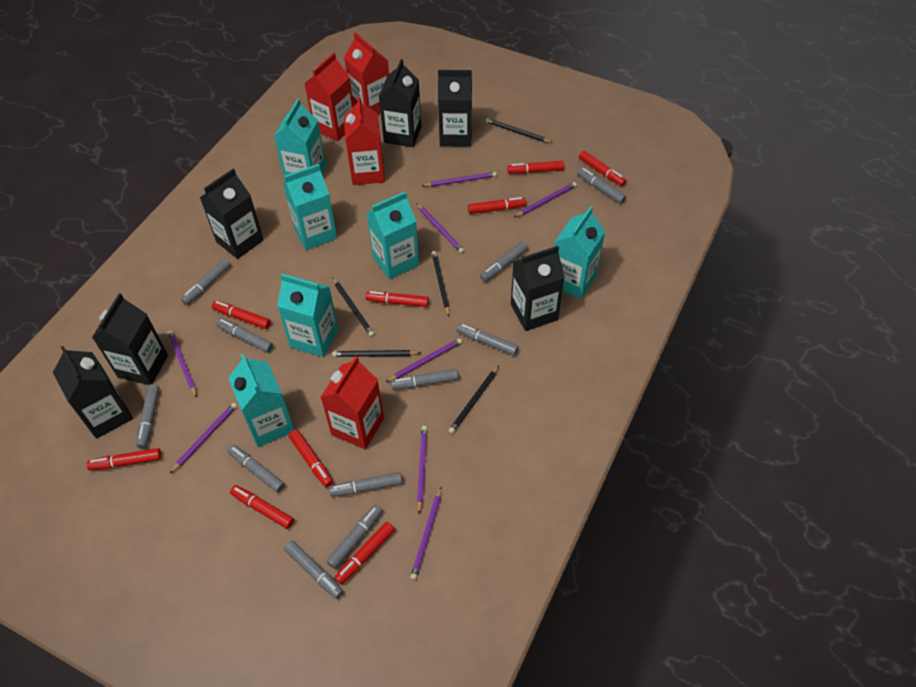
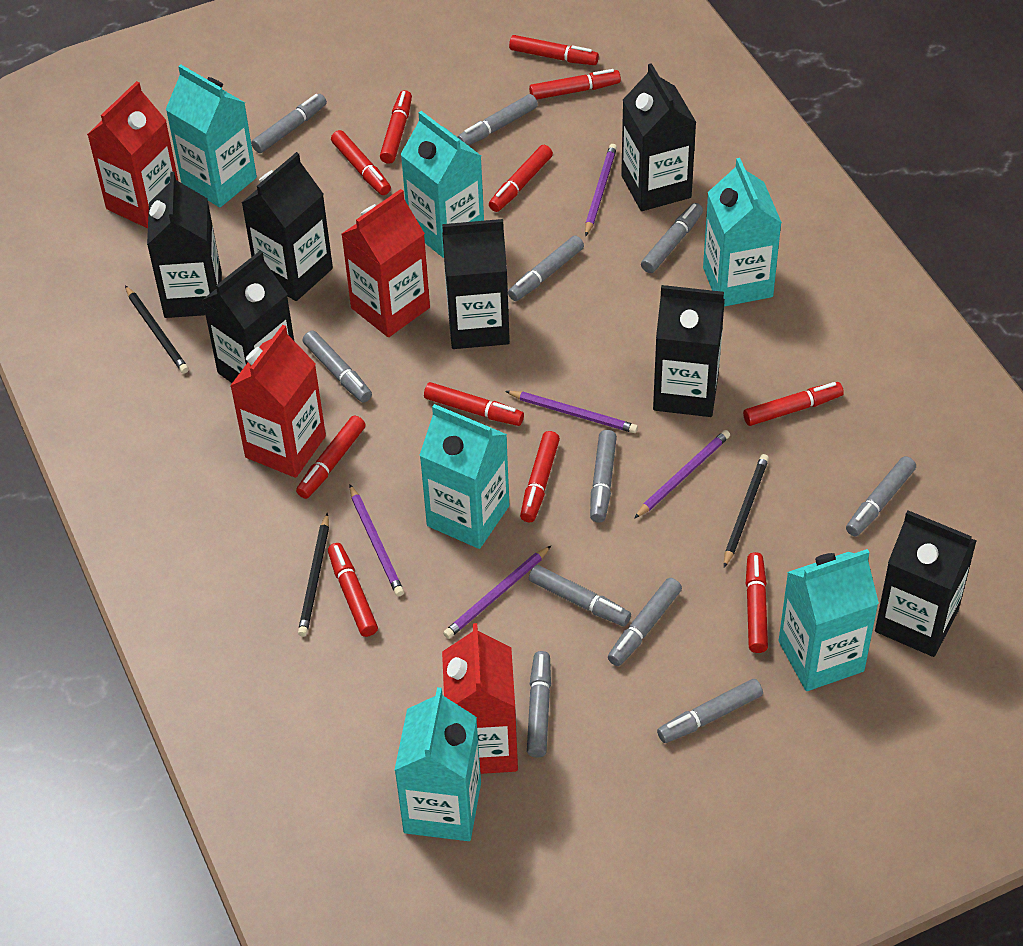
black carton: [53,346,133,439] [92,293,168,385] [200,169,264,259] [379,59,422,147] [438,70,472,147] [511,246,565,331] = 6 -> [147,172,222,318] [202,251,294,383] [242,152,333,301] [442,219,510,349] [621,63,697,211] [653,285,725,417] [875,510,976,657] = 7
black pencil: [332,277,374,337] [332,350,421,357] [432,251,450,316] [448,366,499,434] [486,118,553,143] = 5 -> [125,286,189,374] [298,513,329,637] [724,454,769,568] = 3
purple pencil: [167,330,197,398] [170,403,237,473] [386,338,462,382] [410,487,442,580] [416,203,464,253] [417,426,427,514] [422,172,497,187] [514,182,577,217] = 8 -> [350,485,404,596] [443,546,551,639] [505,391,638,433] [585,144,617,236] [634,430,730,519] = 5
red marker: [87,448,162,471] [212,301,271,329] [230,485,294,529] [289,429,333,487] [335,522,395,585] [366,291,429,307] [468,197,526,214] [507,161,564,174] [579,151,626,186] = 9 -> [296,416,366,499] [328,543,378,637] [331,130,391,195] [380,90,412,164] [424,382,524,426] [489,145,553,212] [509,35,599,65] [520,431,560,522] [529,69,621,100] [743,382,844,426] [746,552,768,653] = 11

